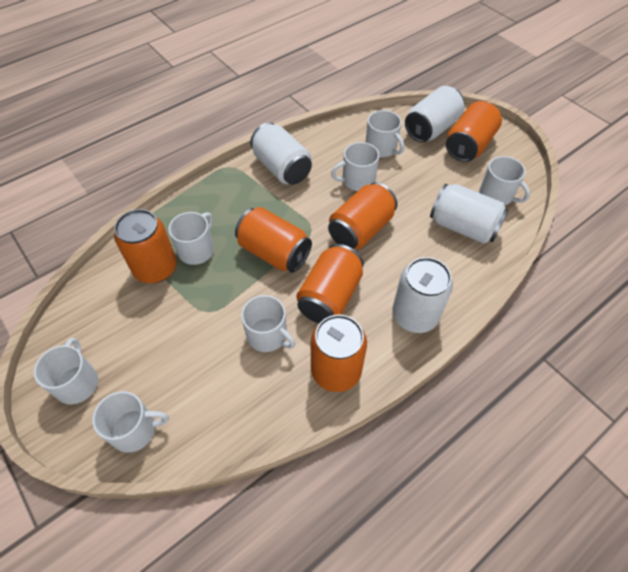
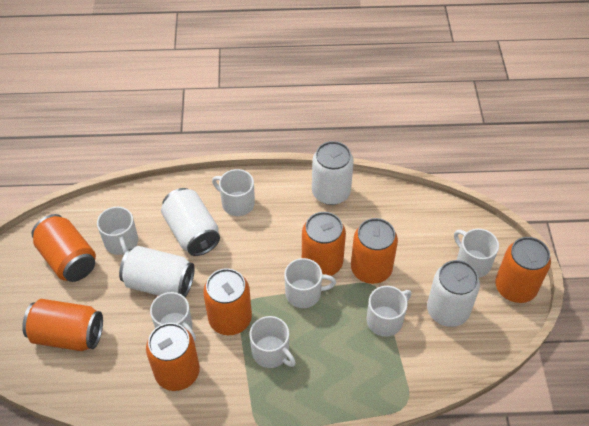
orange can: [114,209,177,283] [235,207,312,273] [296,244,364,323] [311,315,367,392] [328,182,398,249] [446,101,502,162] = 6 -> [22,299,103,351] [32,214,96,282] [146,323,200,391] [203,268,252,335] [302,212,346,276] [351,218,398,284] [495,237,551,303] = 7

